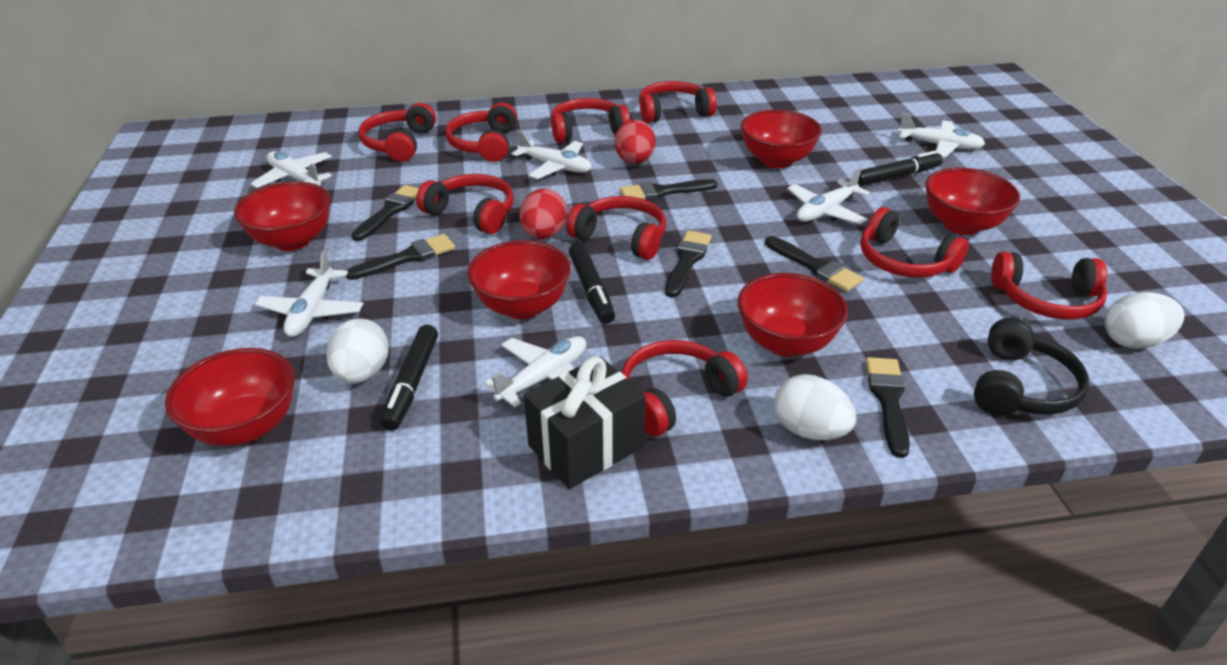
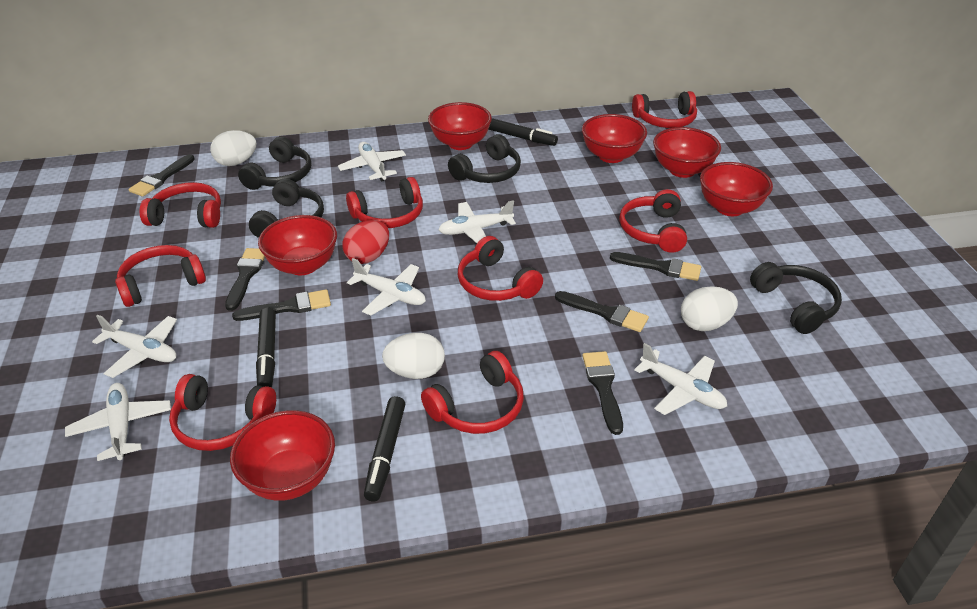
black gift: [524,356,645,489] = 1 -> none = 0
black headphones: [974,318,1089,416] = 1 -> [238,137,311,190] [249,179,324,238] [448,134,521,183] [750,262,842,334] = 4
red egg: [519,189,567,239] [615,120,656,164] = 2 -> [343,220,389,264] = 1
red headphones: [359,103,436,162] [416,174,514,234] [445,103,517,162] [551,98,631,143] [566,196,666,260] [621,340,748,436] [639,81,717,123] [860,207,969,278] [991,252,1107,319] = 9 -> [115,245,206,307] [140,182,221,228] [169,374,276,451] [346,177,423,228] [421,351,524,434] [458,236,543,301] [619,189,687,253] [632,91,697,128] = 8

